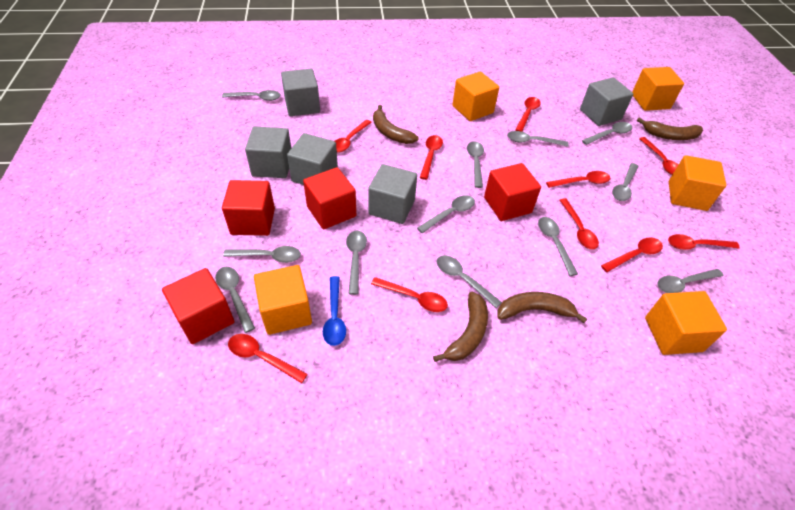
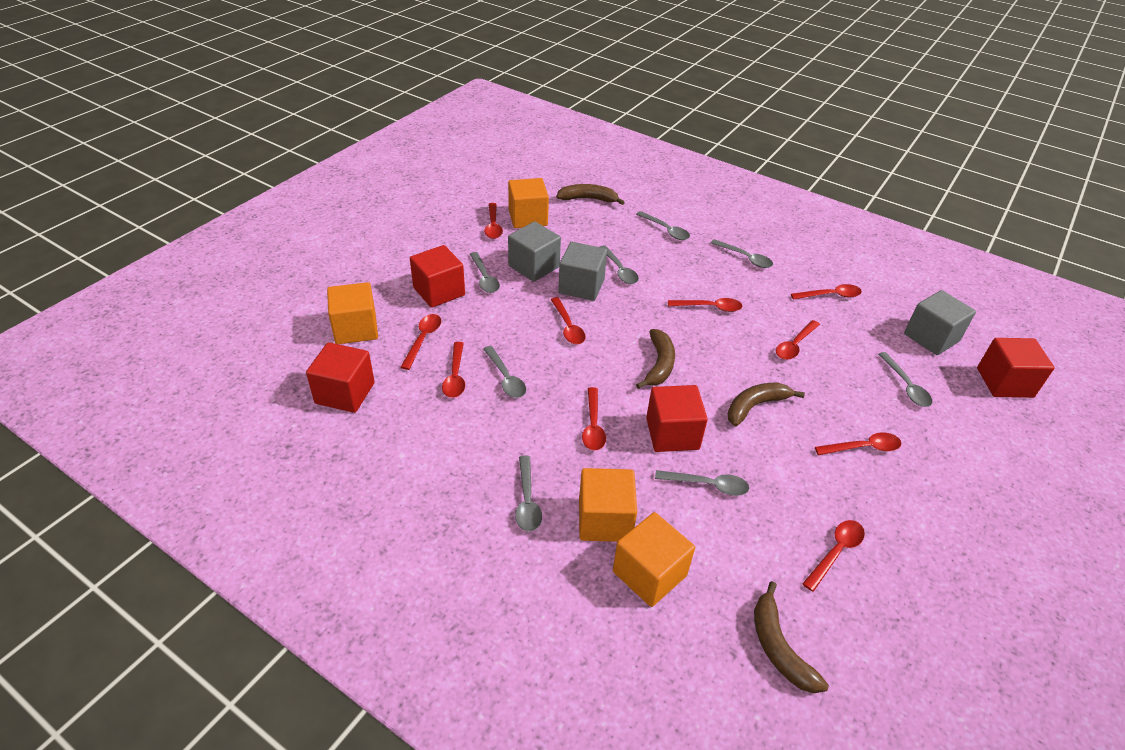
blue spoon: [323,276,346,346] = 1 -> none = 0
grey cube: [245,126,291,178] [281,69,320,116] [287,133,338,185] [368,164,417,224] [580,77,633,126] = 5 -> [508,222,561,282] [558,242,607,301] [904,290,976,355] = 3
grey spoon: [215,267,255,333] [222,90,281,101] [223,246,301,263] [346,231,367,295] [417,195,475,233] [437,255,502,308] [467,141,484,188] [507,131,568,147] [538,217,578,276] [582,122,632,145] [612,163,639,201] [657,269,723,293] = 12 -> [470,252,500,293] [483,346,526,398] [515,455,542,532] [600,245,639,284] [636,211,690,240] [655,470,749,496] [711,239,773,268] [878,352,932,407] = 8
orange cube: [254,265,312,335] [452,71,499,121] [632,67,684,111] [645,291,727,355] [669,155,726,211] = 5 -> [327,282,378,344] [508,178,549,228] [579,468,637,542] [613,512,695,607] = 4

